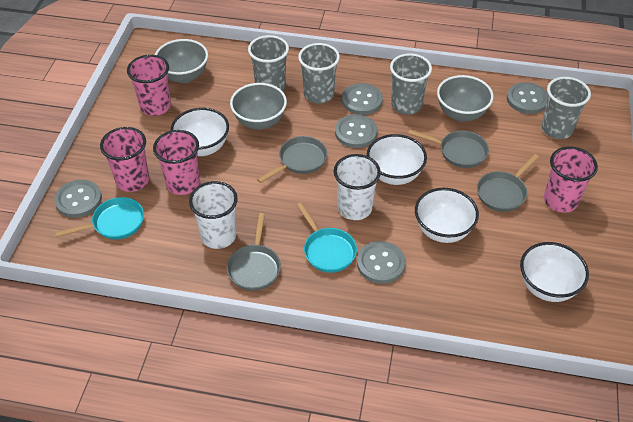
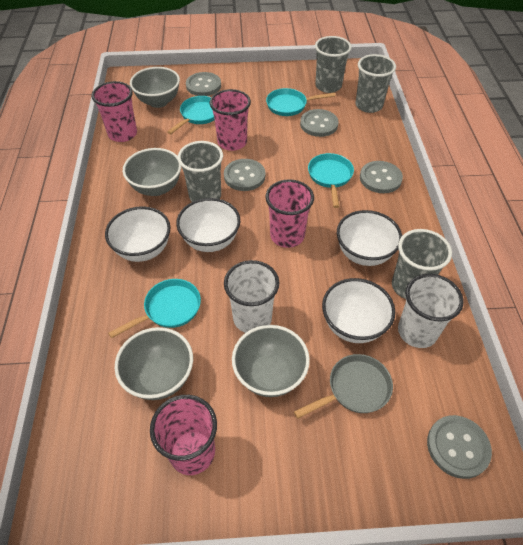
grey bowl: [155,39,208,83] [230,83,287,130] [437,75,494,122] = 3 -> [115,327,193,400] [123,148,182,196] [130,67,180,108] [232,325,310,397] = 4
grey pan: [227,213,281,291] [257,136,327,183] [408,130,489,168] [477,154,539,212] = 4 -> [294,354,393,419] = 1
turquoise pan: [55,197,144,240] [296,202,357,273] = 2 -> [108,279,201,338] [167,96,215,134] [266,88,335,116] [308,153,354,208] = 4

